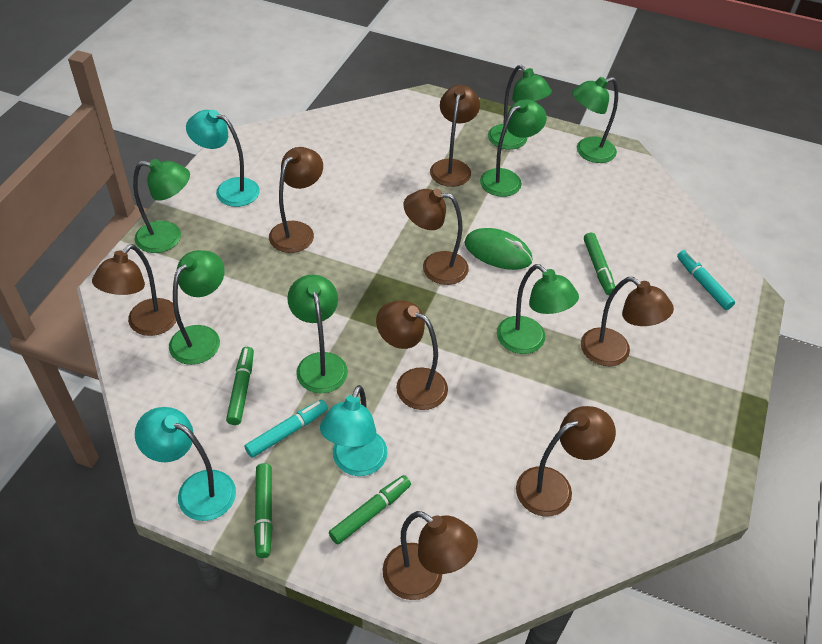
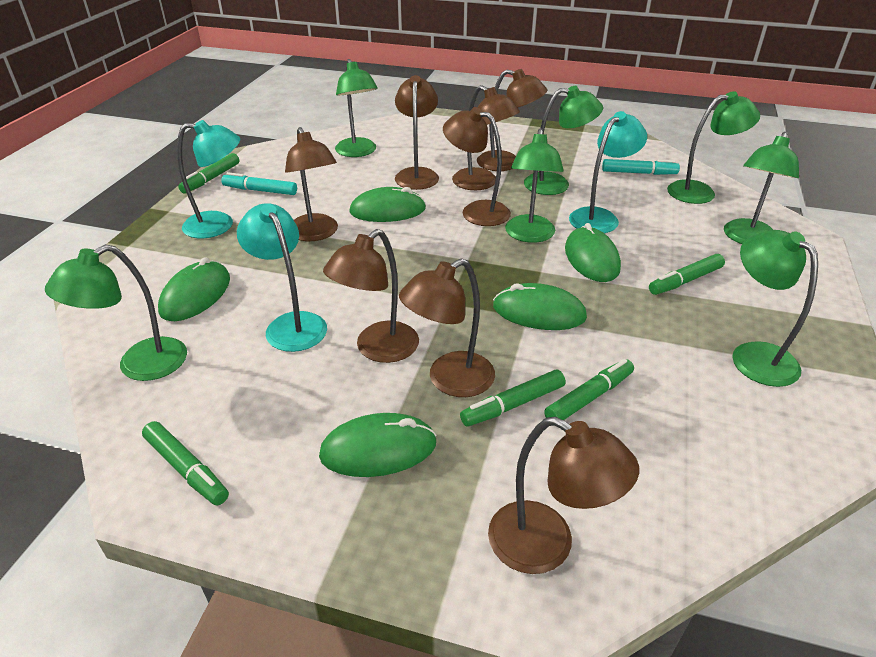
green marker: [226,347,254,425] [254,463,273,558] [329,475,411,544] [584,233,615,295] = 4 -> [142,421,229,505] [178,153,240,194] [460,370,565,427] [544,359,634,420] [649,254,725,295] = 5
green mouse: [464,228,533,270] = 1 -> [158,257,230,321] [319,413,437,477] [349,187,426,222] [493,283,587,330] [565,223,621,282] = 5

